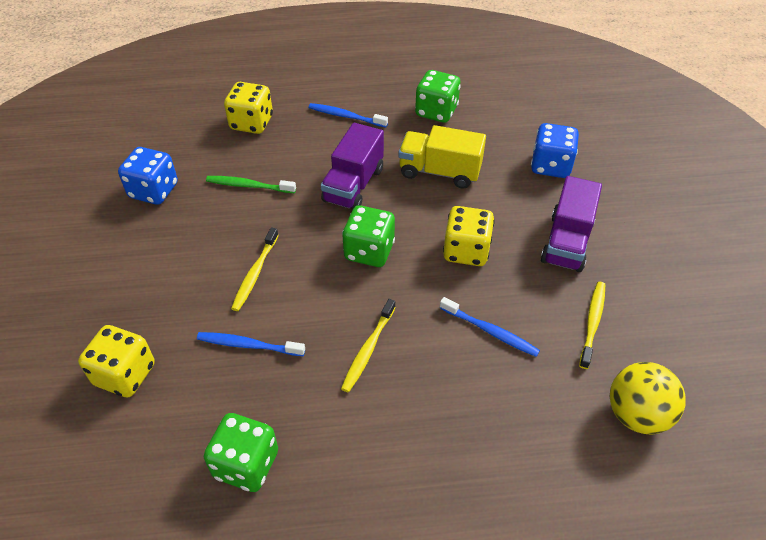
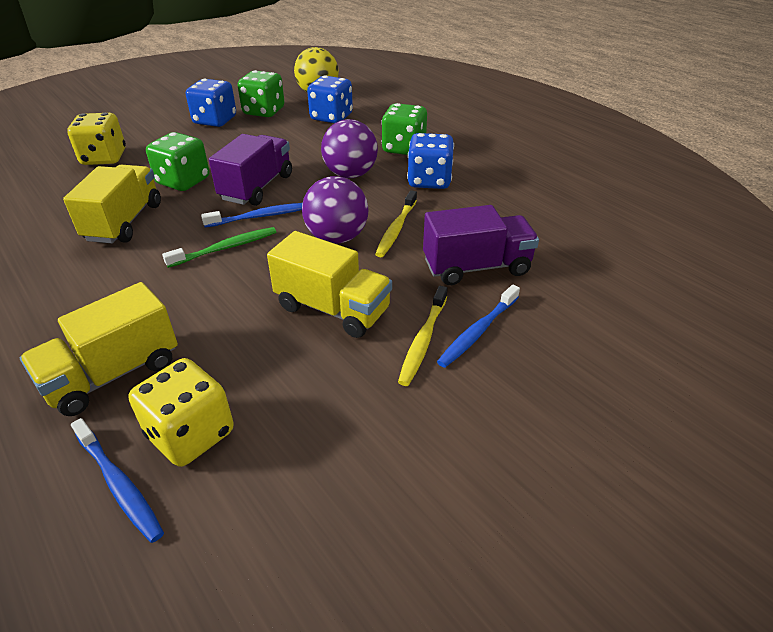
blue dice: [118,147,178,205] [531,123,579,178] = 2 -> [186,79,236,127] [307,75,353,123] [407,133,454,189] = 3
purple ball: none = 0 -> [302,176,368,244] [321,119,378,178] = 2
yellow dice: [78,325,155,398] [224,82,273,134] [443,206,495,266] = 3 -> [67,113,126,165] [128,358,234,467] = 2
yellow toothbrush: [231,228,279,311] [341,299,396,392] [579,282,605,369] = 3 -> [375,190,417,257] [398,286,448,386] = 2
yellow truck: [398,125,486,189] = 1 -> [20,282,178,416] [63,165,161,243] [267,231,392,338] = 3

